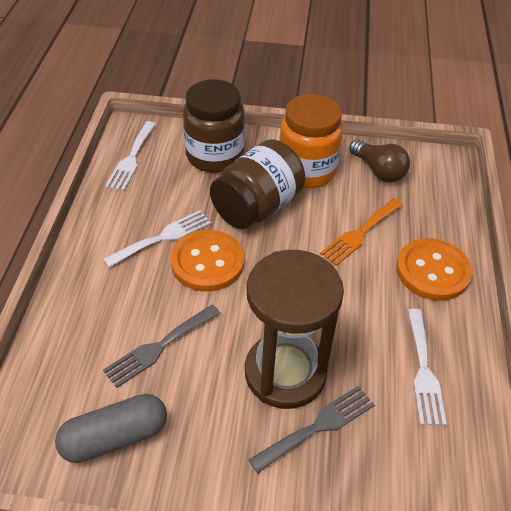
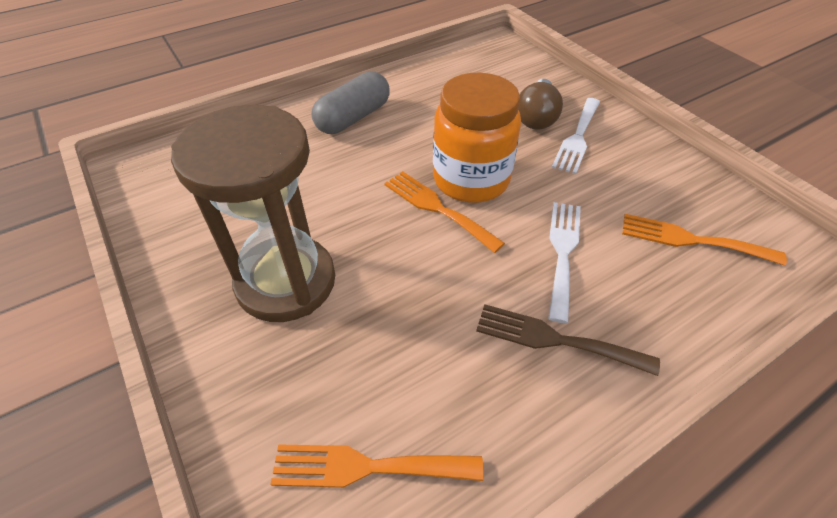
brown fork: none = 0 -> [476,304,660,376] = 1
brown jar: [183,79,245,173] [210,139,305,229] = 2 -> none = 0
grey fork: [103,305,221,388] [249,386,374,473] = 2 -> none = 0
orange button: [170,230,244,292] [396,238,473,301] = 2 -> none = 0
orange fork: [320,198,403,266] = 1 -> [270,444,484,488] [384,171,505,253] [622,214,787,266] = 3
white fork: [103,210,211,268] [105,121,156,191] [408,309,447,426] = 3 -> [548,202,581,323] [552,98,600,174] = 2

